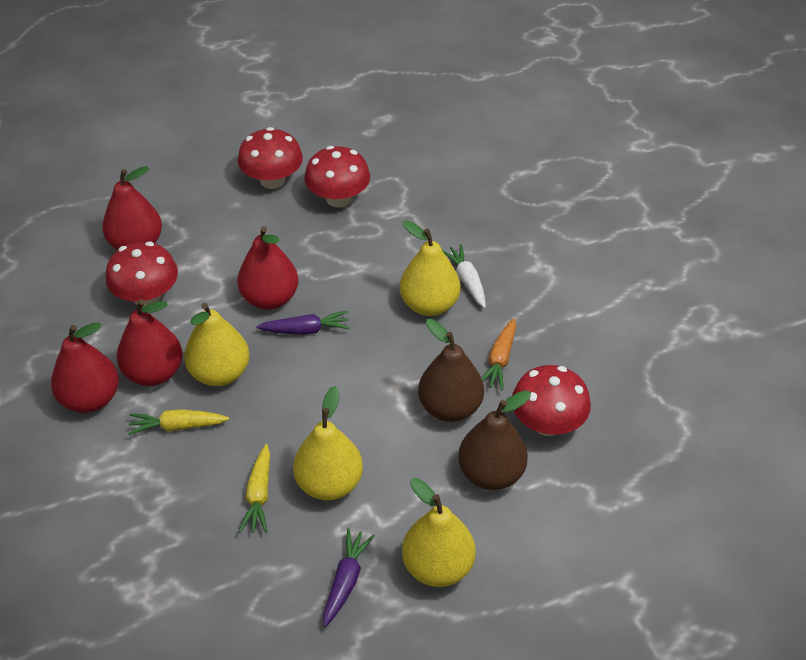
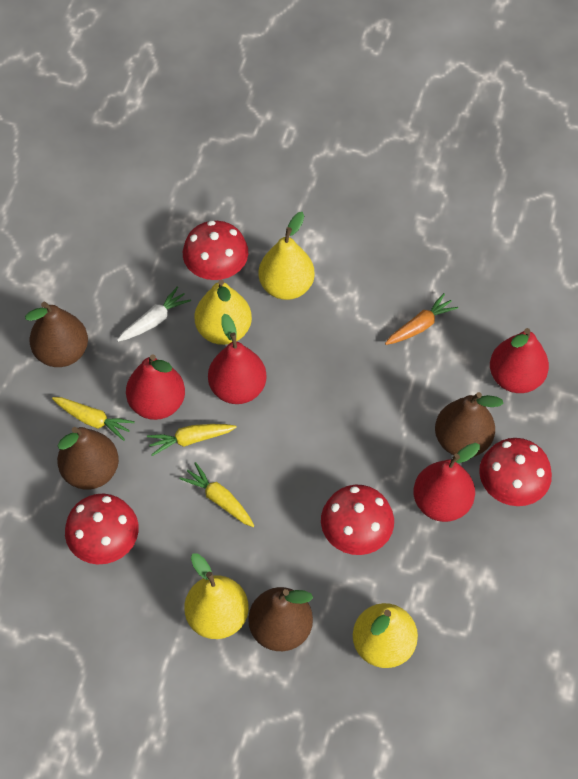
brown pear: [418,319,484,422] [458,390,531,490] = 2 -> [25,302,88,367] [57,427,119,490] [248,587,313,651] [435,392,504,457] = 4
purple carrot: [256,311,350,335] [323,528,375,627] = 2 -> none = 0
yellow carrot: [128,409,229,435] [239,444,270,533] = 2 -> [52,397,135,441] [147,424,237,456] [179,462,254,527] = 3

